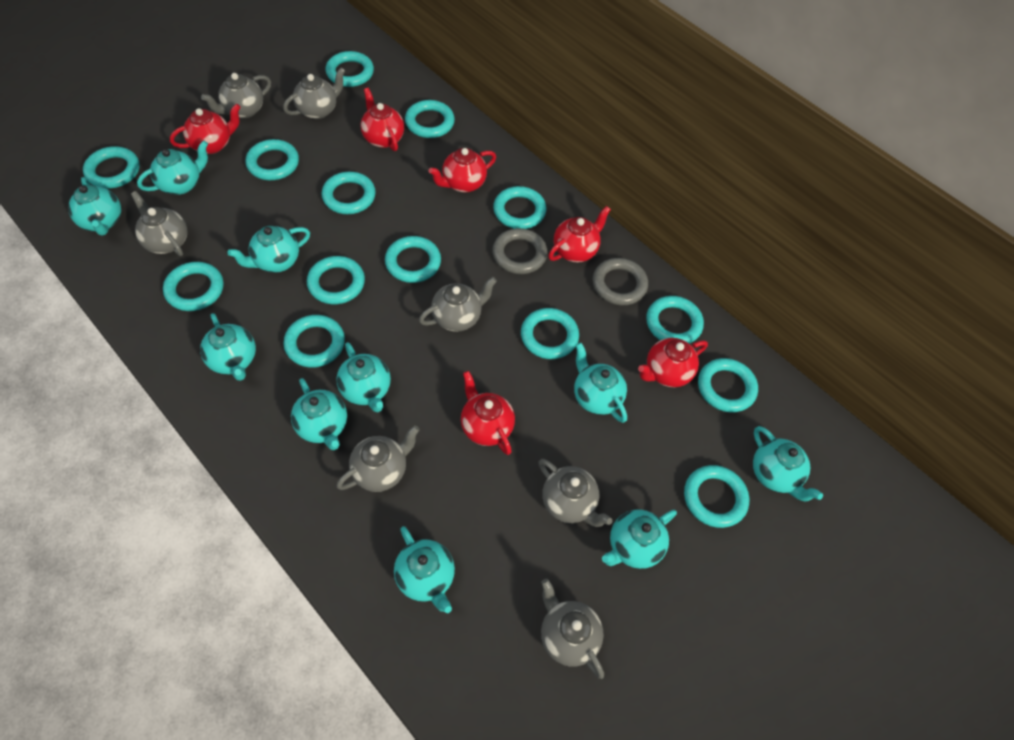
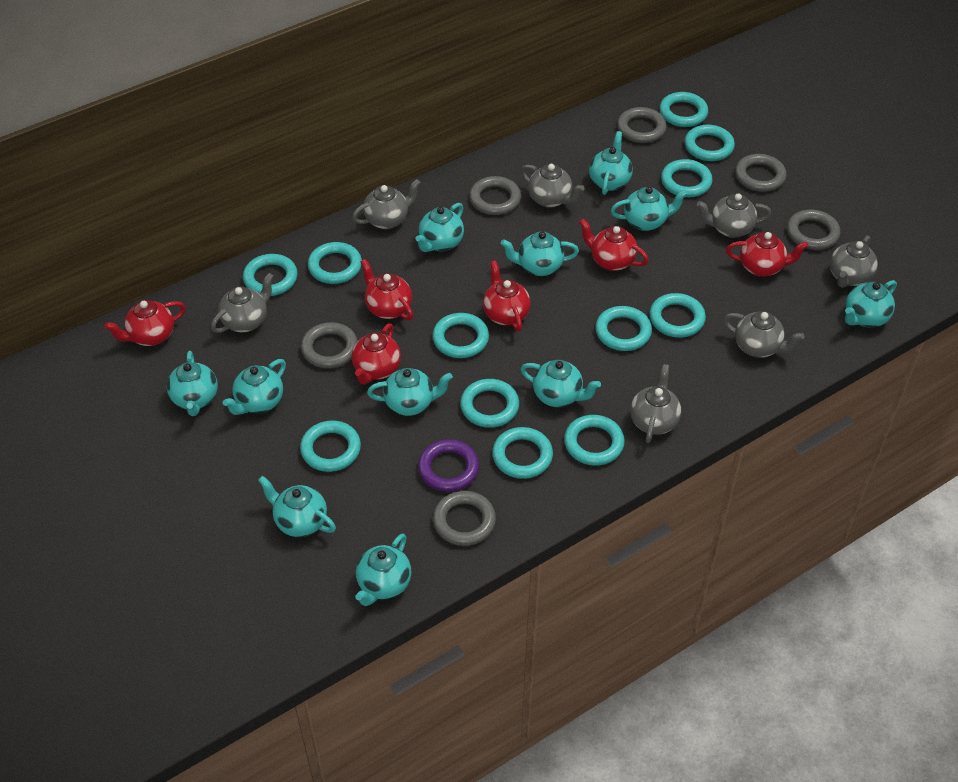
grey ring: [492,228,548,274] [593,258,648,305] = 2 -> [301,322,358,368] [433,491,496,546] [469,176,521,215] [617,107,667,143] [735,154,787,192] [787,210,840,250] = 6
purple ring: none = 0 -> [418,439,479,492] = 1
turquoise ring: [83,146,140,189] [163,262,224,311] [245,139,299,180] [283,315,345,368] [307,256,365,304] [322,172,376,214] [326,51,374,87] [385,236,441,283] [405,100,455,138] [493,186,546,229] [521,308,579,359] [646,296,704,344] [684,465,749,528] [698,358,758,412] = 14 -> [243,254,298,296] [300,421,361,472] [308,242,362,284] [432,313,489,358] [460,379,519,428] [492,427,553,479] [564,415,625,466] [595,306,652,351] [649,293,706,338] [659,92,708,127] [661,159,713,197] [684,125,735,161] = 12
turquoise teapot: [68,177,121,236] [137,140,208,195] [200,313,256,381] [228,226,310,273] [291,378,347,450] [336,342,391,412] [394,526,455,613] [574,343,627,423] [602,509,677,569] [753,426,823,501] = 10 -> [167,351,218,416] [223,359,286,415] [258,476,336,537] [355,534,412,606] [367,368,453,416] [415,203,464,252] [501,231,579,276] [521,360,601,407] [589,131,633,195] [611,187,688,231] [845,280,897,328] = 11

